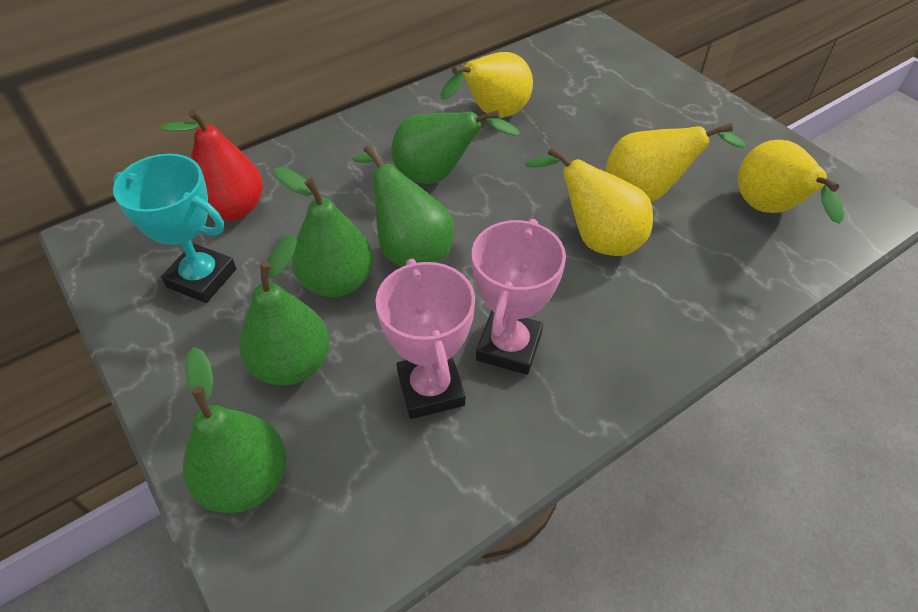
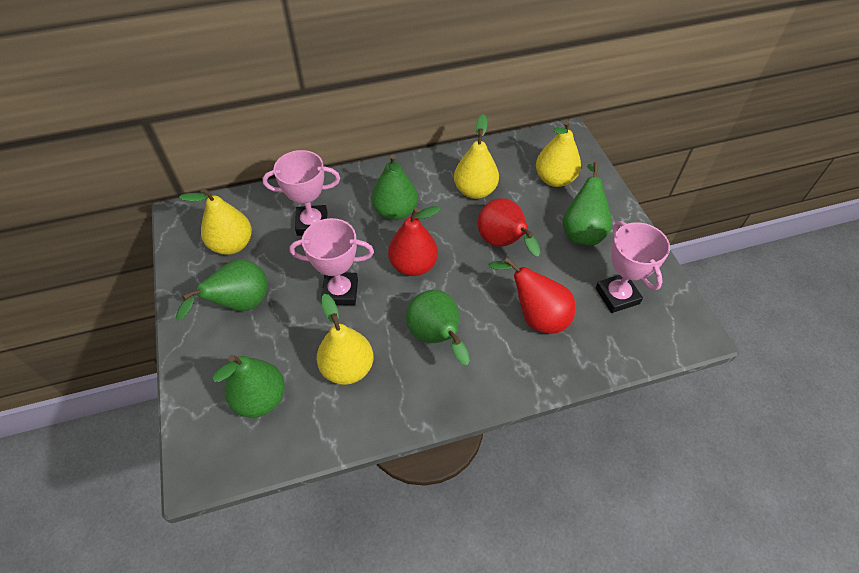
pink trophy: [375,259,475,419] [472,219,566,375] = 2 -> [263,150,340,236] [289,218,374,305] [596,221,670,313] = 3
red pear: [161,109,263,221] = 1 -> [388,206,441,276] [478,198,540,257] [488,258,575,334] = 3
turquoise trophy: [113,154,236,303] = 1 -> none = 0

